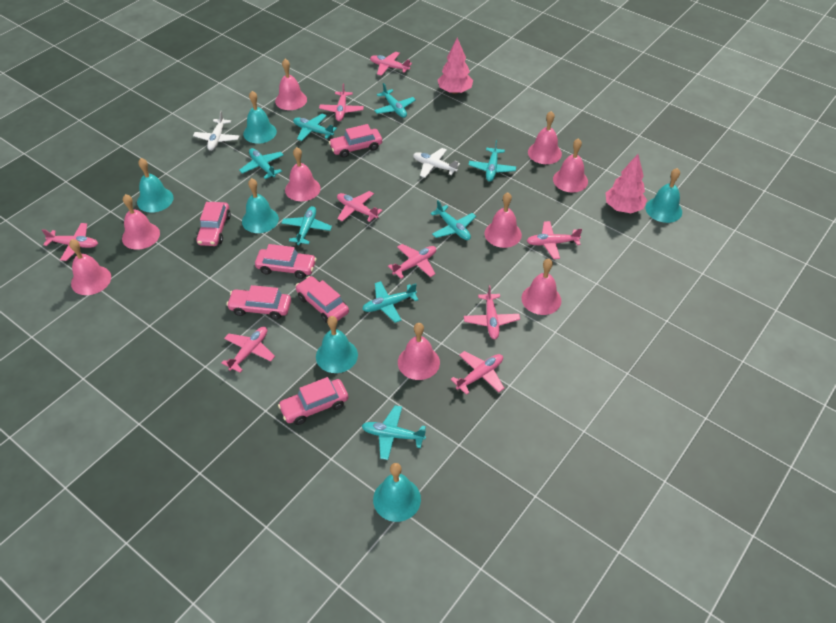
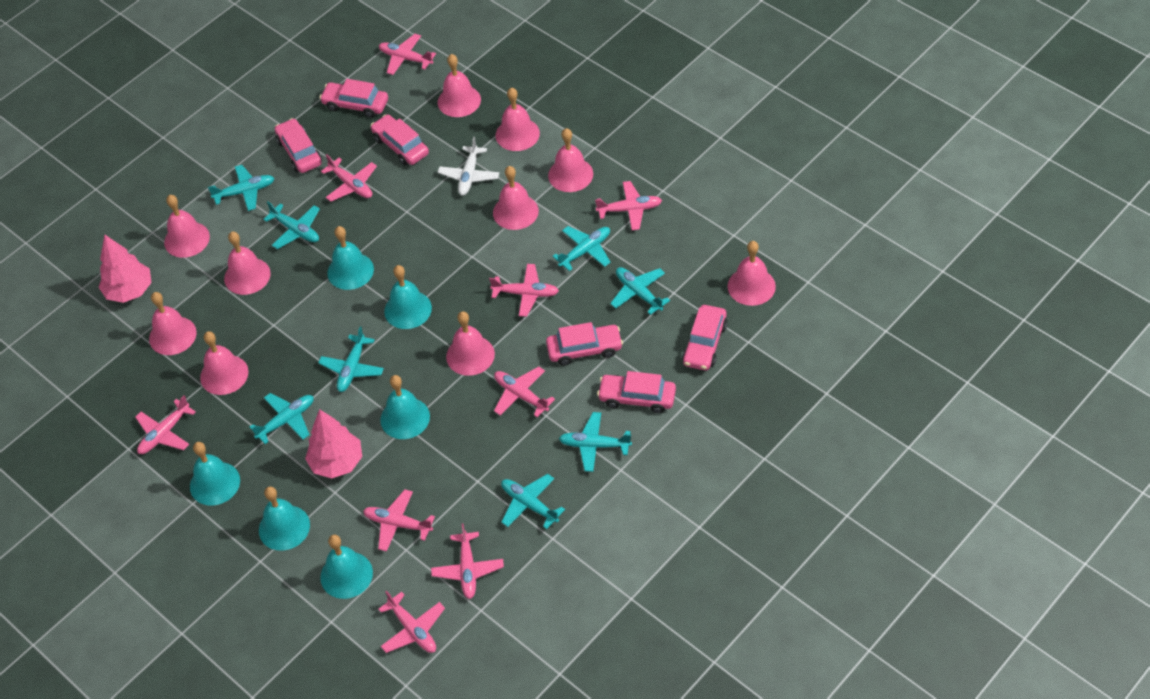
pink bell: [69,239,111,295] [122,194,160,250] [275,59,307,110] [285,147,321,201] [398,323,440,380] [484,193,522,248] [521,259,561,315] [528,111,562,164] [553,138,588,192] = 9 -> [149,292,197,355] [164,195,210,258] [200,331,249,395] [224,231,271,295] [438,54,481,117] [446,311,495,376] [493,166,539,230] [495,87,540,151] [548,128,593,192] [728,241,776,306] = 10
white plane: [193,111,239,151] [413,148,460,178] = 2 -> [438,137,499,196] = 1

